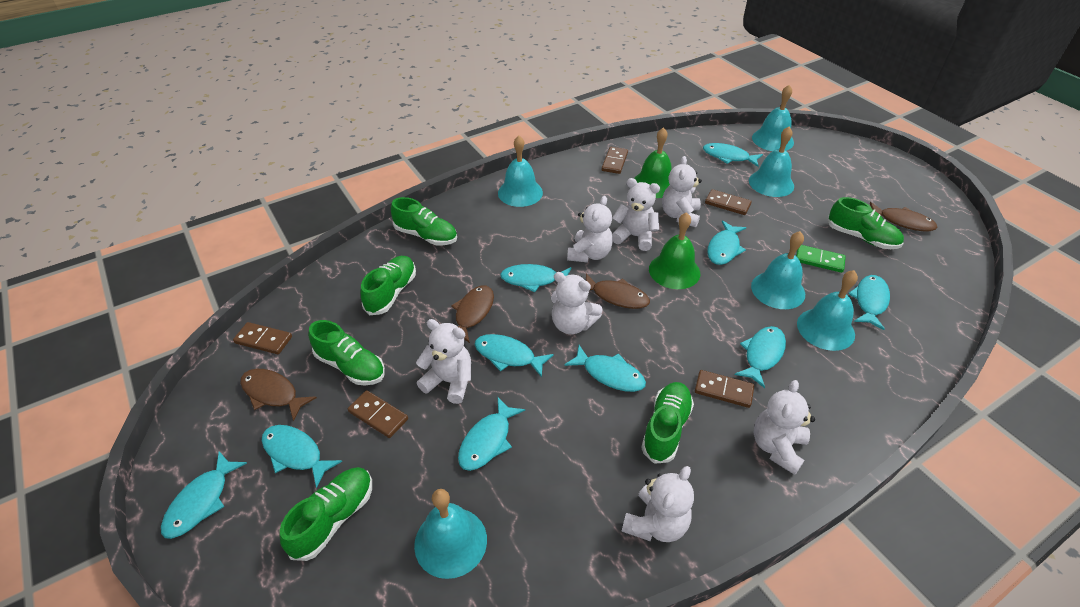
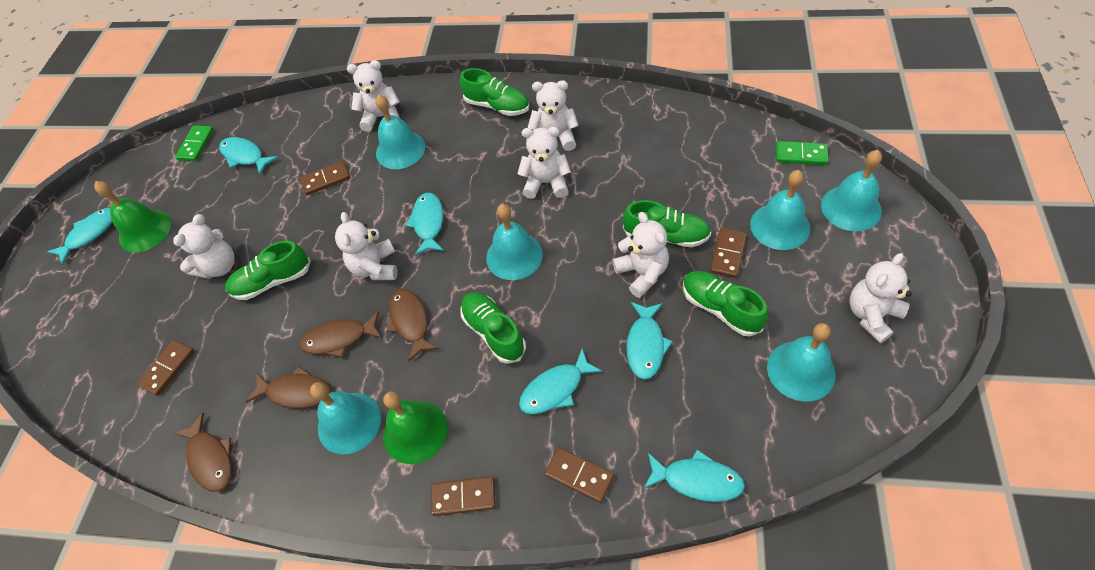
green domino: [796,245,846,273] = 1 -> [175,125,214,161] [776,141,829,165] = 2
green shoe: [280,467,372,561] [309,320,385,385] [360,256,416,315] [391,197,457,245] [641,382,694,464] [827,197,904,249] = 6 -> [225,241,311,300] [460,68,529,116] [460,292,526,364] [623,200,711,247] [683,271,768,337] = 5
turquoise fish: [161,451,247,539] [262,425,342,488] [458,397,525,471] [474,334,554,377] [500,264,571,292] [564,345,646,392] [703,143,763,167] [708,220,746,265] [735,326,786,388] [848,275,890,330] = 10 -> [47,208,112,265] [219,137,278,174] [405,193,444,255] [519,349,603,414] [626,302,673,380] [643,449,745,502] = 6

